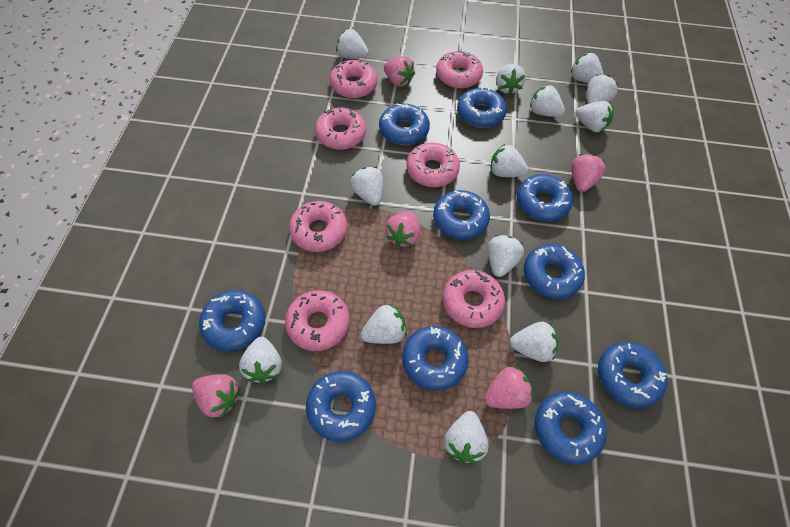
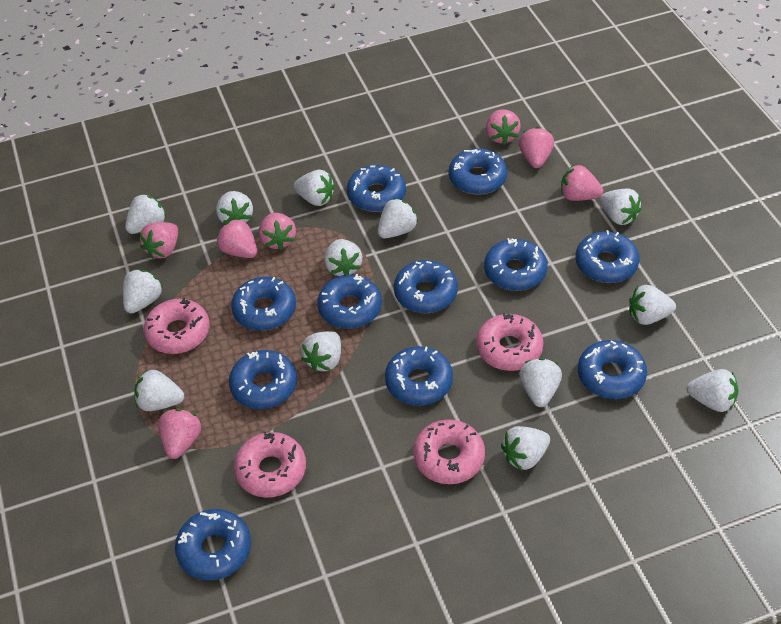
blue donut: [199,290,266,351] [306,371,376,442] [379,103,430,145] [402,326,469,391] [433,190,490,240] [457,87,507,128] [517,174,573,222] [524,244,585,299] [535,392,607,464] [598,342,667,408] = 10 -> [175,509,251,580] [229,350,297,409] [231,277,296,331] [317,274,382,329] [347,165,406,212] [385,346,453,406] [394,260,458,313] [449,148,507,195] [484,238,548,291] [575,230,639,283] [578,340,647,399] = 11
pink donut: [285,290,350,351] [289,201,347,252] [315,108,366,150] [330,59,378,98] [406,143,460,187] [436,50,483,88] [443,270,505,328] = 7 -> [144,298,209,354] [234,432,306,498] [413,419,485,484] [476,313,544,371] = 4
pink strawberry: [192,374,241,418] [384,56,415,87] [385,211,420,247] [484,366,533,409] [571,154,606,192] = 5 -> [139,222,178,259] [158,409,201,459] [217,218,257,258] [259,213,296,250] [486,109,521,145] [519,127,554,168] [561,165,603,201] = 7

